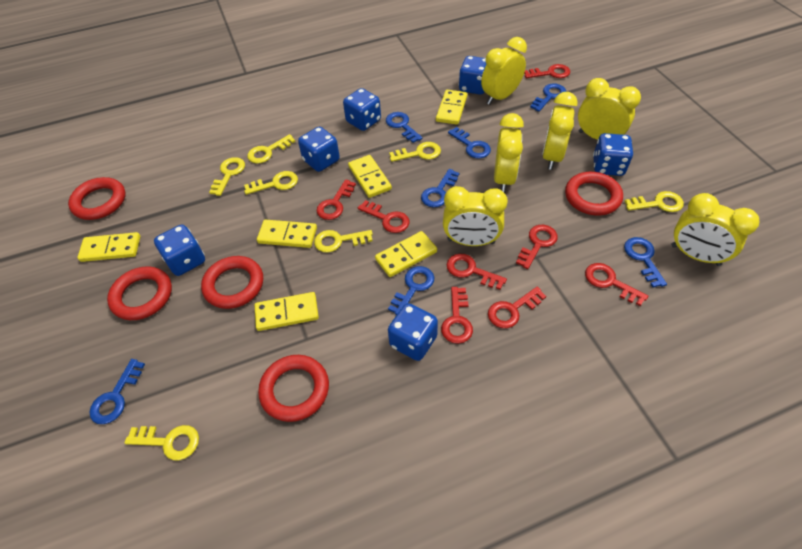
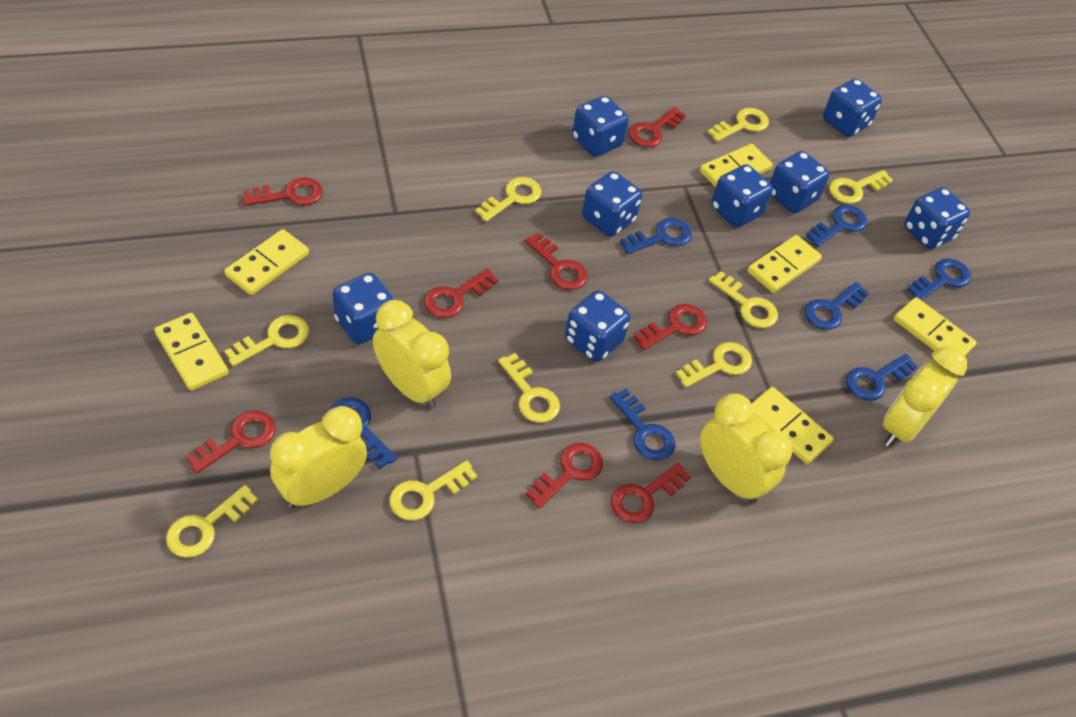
blue dice: [154,225,205,276] [298,127,340,172] [343,88,381,131] [388,303,438,361] [459,56,486,94] [593,133,633,176] = 6 -> [333,273,394,344] [565,290,630,362] [572,96,629,157] [582,171,642,237] [711,164,773,228] [770,151,830,213] [823,78,882,137] [904,187,970,249] = 8
red ring: [68,177,125,220] [107,266,172,320] [201,256,263,309] [258,355,329,422] [565,172,623,216] = 5 -> none = 0
yellow clock: [443,186,508,246] [481,37,527,105] [494,113,524,193] [542,92,578,170] [578,78,641,140] [671,193,759,266] = 6 -> [270,406,367,508] [373,300,451,409] [700,394,792,504] [883,346,967,447] = 4
yellow key: [124,425,199,461] [209,157,245,196] [244,171,298,195] [247,134,296,164] [314,230,373,253] [389,142,441,162] [624,191,684,212] = 7 -> [166,485,258,558] [224,315,309,366] [389,461,477,521] [475,177,541,222] [498,353,560,423] [676,342,752,388] [708,108,769,142] [709,271,778,328] [829,170,893,204] = 9

